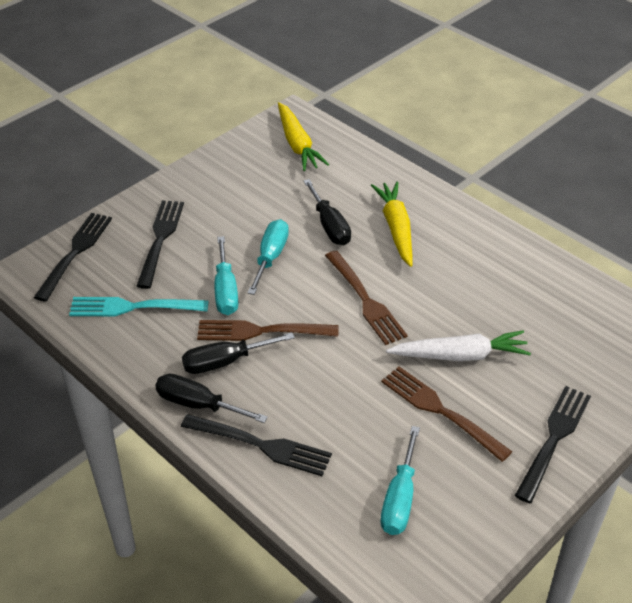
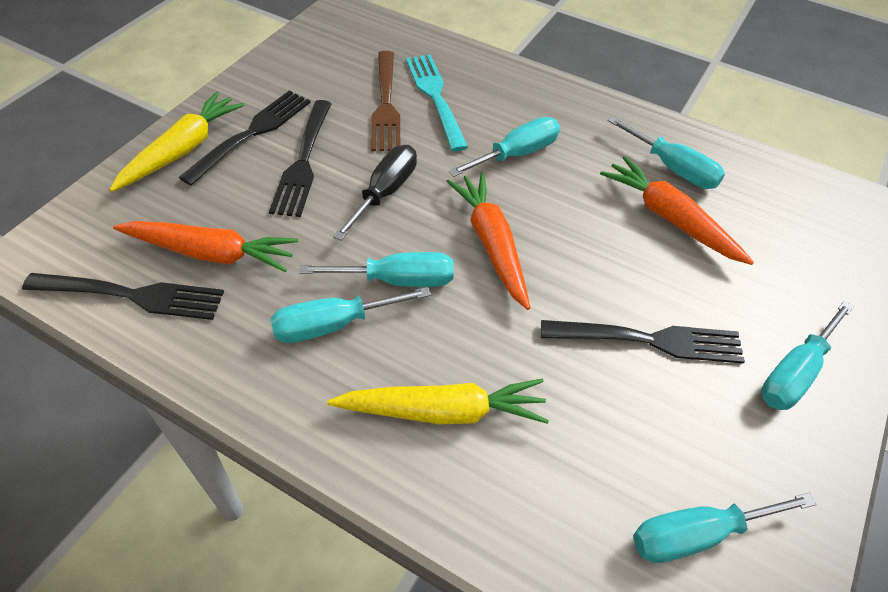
black screwdriver: [155,374,268,423] [182,332,295,374] [303,179,351,245] = 3 -> [333,145,417,241] = 1
brown fork: [197,320,339,341] [325,250,408,345] [381,366,512,462] = 3 -> [371,51,400,151] = 1
orange carrot: none = 0 -> [113,221,298,272] [446,172,530,310] [600,156,754,265] = 3
turquoise screwdriver: [214,236,238,315] [248,219,289,295] [381,426,420,535] = 3 -> [270,287,431,343] [299,252,454,287] [448,117,560,177] [607,116,725,189] [633,493,816,563] [761,301,854,410] = 6
white carrot: [386,330,531,361] = 1 -> none = 0

